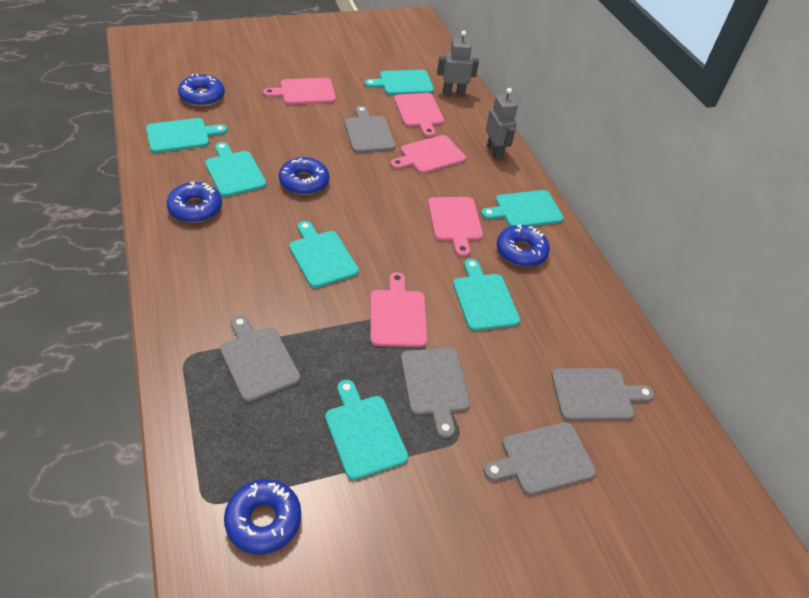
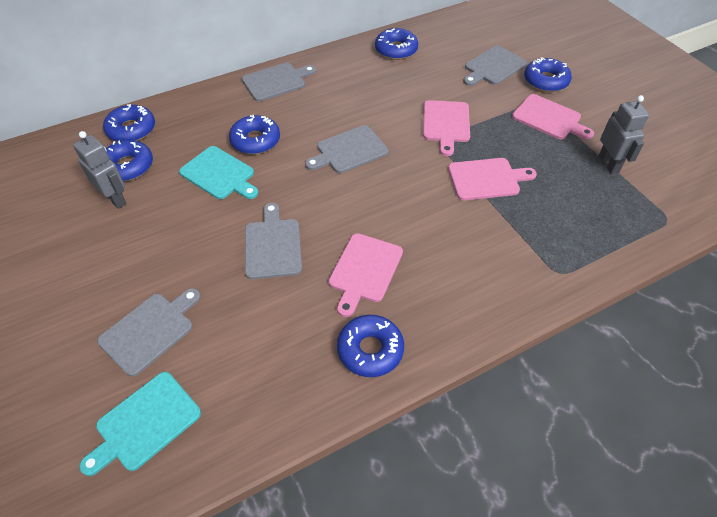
blue donut: [167,181,222,223] [178,74,225,106] [224,479,301,554] [279,157,329,195] [497,225,550,267] = 5 -> [103,104,155,142] [106,140,153,181] [229,115,280,154] [337,315,404,377] [375,28,418,60] [524,57,572,92] = 6
pink cutting board: [263,78,336,105] [370,272,427,347] [391,135,466,174] [394,93,444,137] [428,197,483,257] = 5 -> [329,233,403,317] [423,100,470,156] [448,158,537,200] [512,94,594,139] = 4
turquoise cutting board: [146,118,227,153] [205,142,266,197] [289,221,359,288] [325,380,408,480] [365,70,434,95] [453,259,520,331] [481,190,564,227] = 7 -> [79,372,201,476] [179,146,258,199] = 2

